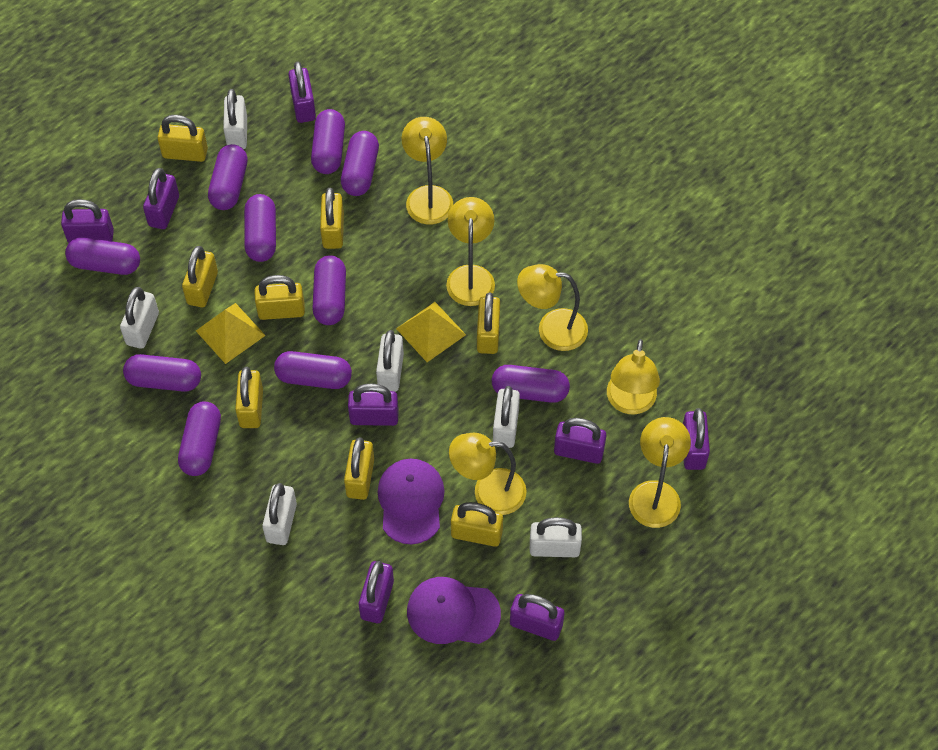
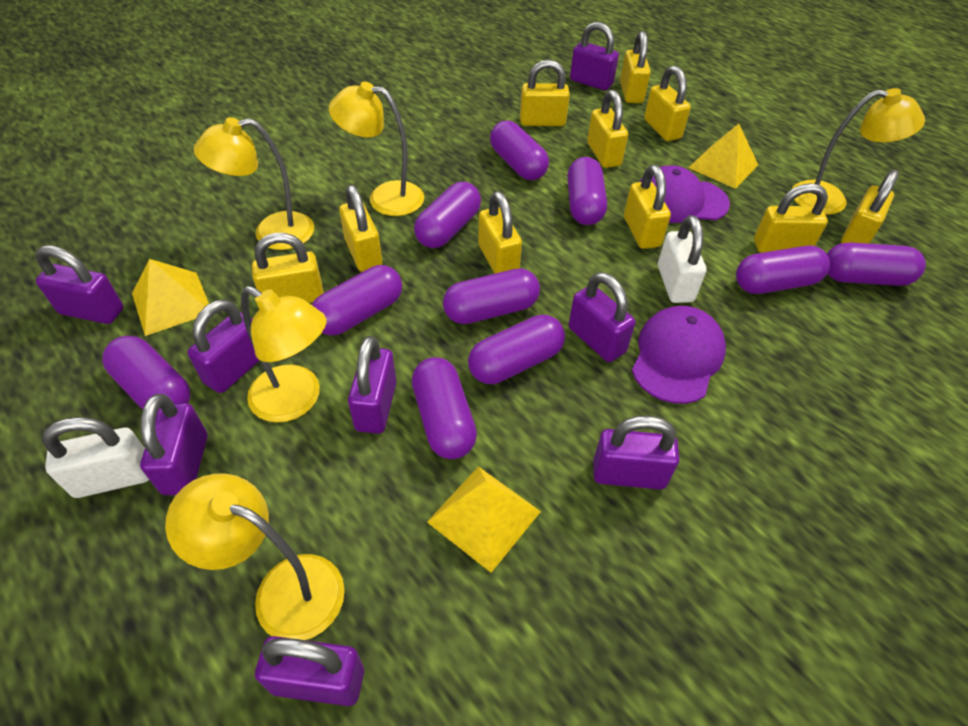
white padlock: [120,287,159,349] [223,89,247,149] [262,483,297,545] [376,330,404,392] [493,386,520,448] [530,517,582,557] = 6 -> [42,417,149,498] [658,215,706,303] = 2
yellow lamp: [402,117,453,225] [446,197,495,306] [449,433,527,515] [517,264,588,351] [607,339,660,414] [629,417,691,528] = 6 -> [165,474,345,640] [194,117,314,250] [241,286,326,422] [329,81,424,216] [791,88,925,215] = 5
yellow padlock: [157,115,208,162] [182,246,218,307] [235,367,263,428] [254,275,305,320] [320,188,344,249] [344,437,374,500] [451,502,503,547] [477,292,500,354] = 8 -> [252,233,324,303] [339,185,382,272] [478,191,522,274] [520,60,570,126] [587,90,628,168] [620,31,651,103] [624,165,671,249] [644,66,691,141] [754,183,828,253] [841,169,899,244] = 10
yellow pyramid: [196,303,266,364] [396,302,466,362] = 2 -> [132,259,209,336] [427,466,541,573] [688,124,758,189] = 3

